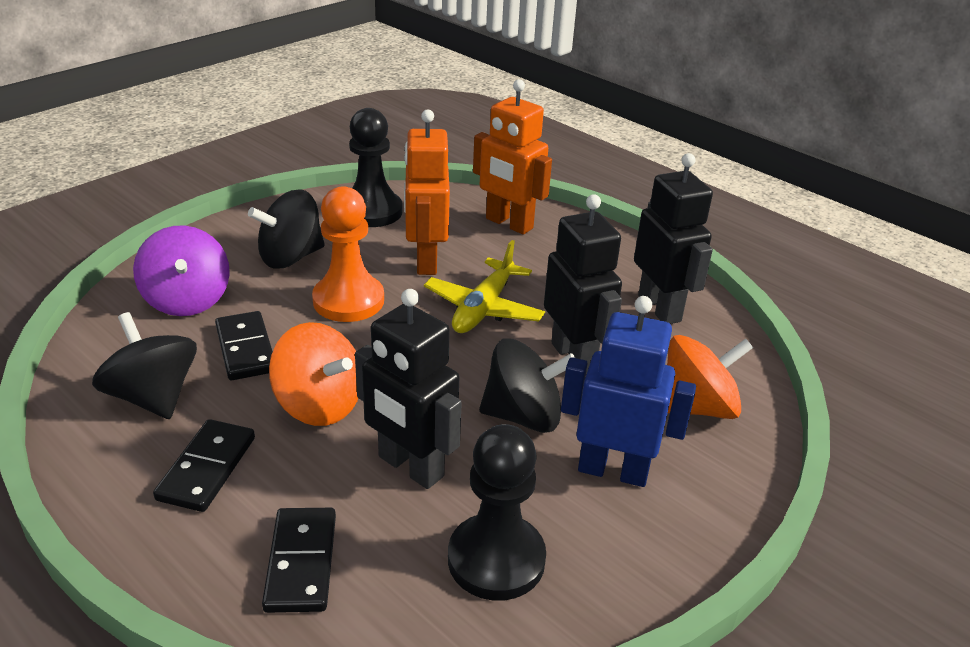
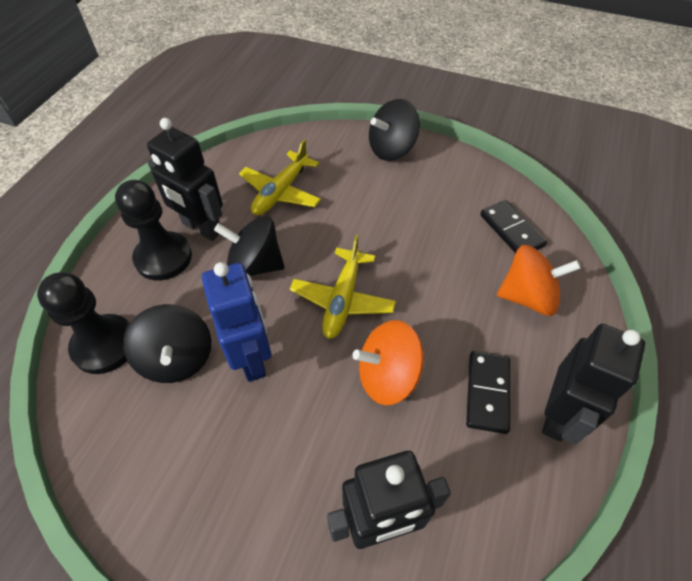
black domino: [153,419,255,512] [215,311,273,380] [262,508,336,613] = 3 -> [466,351,510,434] [480,200,547,253] = 2
orange pawn: [312,186,384,322] = 1 -> none = 0
orange robot: [404,109,450,275] [473,79,552,235] = 2 -> none = 0
purple spinning top: [133,225,230,316] = 1 -> none = 0
yellow plane: [424,240,545,333] = 1 -> [239,140,321,215] [290,235,396,339] = 2

